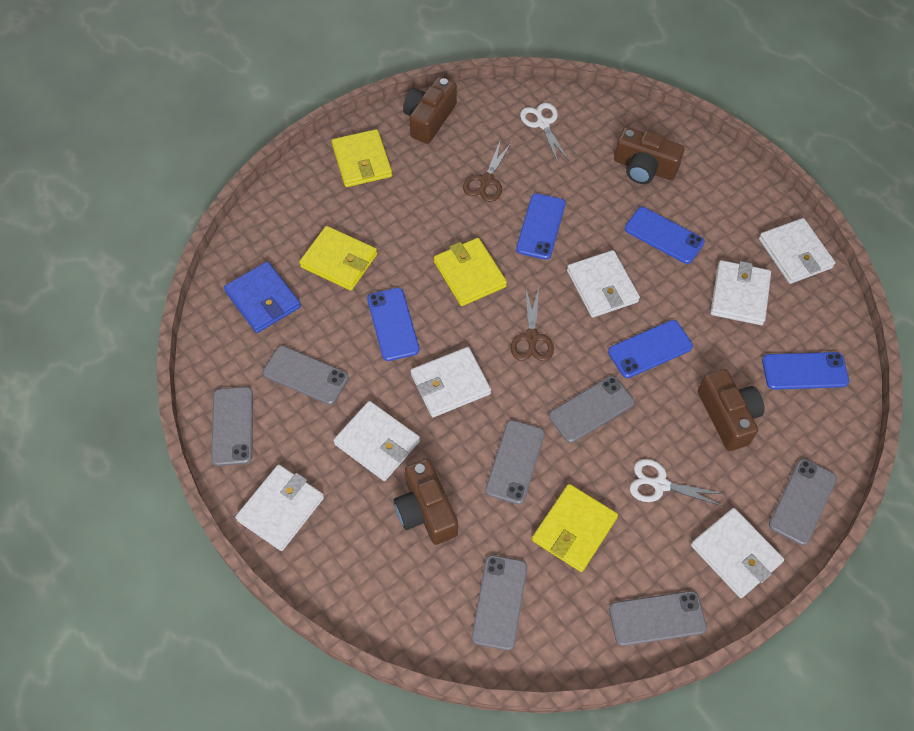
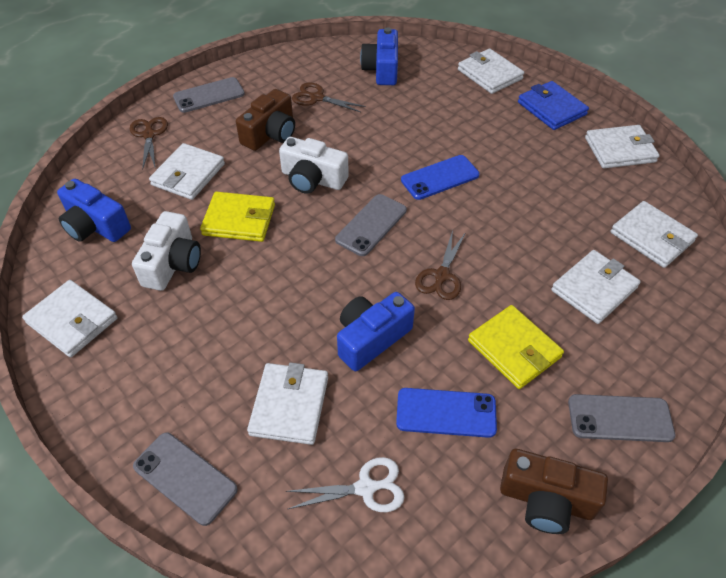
blue camera: none = 0 -> [57,179,131,242] [337,292,415,371] [360,27,398,85] = 3
blue phone: [367,288,420,361] [516,193,566,260] [608,320,693,378] [625,207,705,264] [762,352,849,390] = 5 -> [396,388,497,438] [401,155,479,200] = 2
brown camera: [394,459,458,545] [403,77,457,144] [614,127,684,184] [698,369,765,451] = 4 -> [236,89,295,151] [500,449,608,534] = 2
brown scissors: [463,139,512,202] [511,287,554,361] = 2 -> [130,117,168,170] [292,83,366,112] [415,230,466,300] = 3
grey phone: [211,387,253,466] [263,346,349,405] [472,555,527,650] [485,420,545,505] [549,376,634,443] [609,591,707,646] [769,459,837,545] = 7 -> [133,433,238,526] [173,77,245,113] [335,194,407,256] [568,394,676,442] = 4
white camera: none = 0 -> [132,211,201,291] [279,137,349,194] = 2
white scissors: [520,103,569,163] [630,459,725,507] = 2 -> [285,457,404,512] = 1
yellow wallet: [299,226,377,291] [332,129,392,187] [434,238,507,306] [532,484,618,572] = 4 -> [200,192,275,242] [468,305,564,389] = 2

